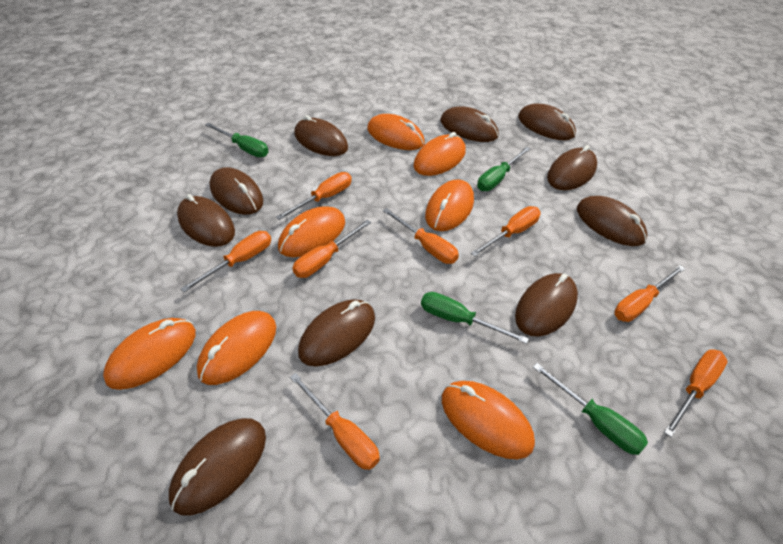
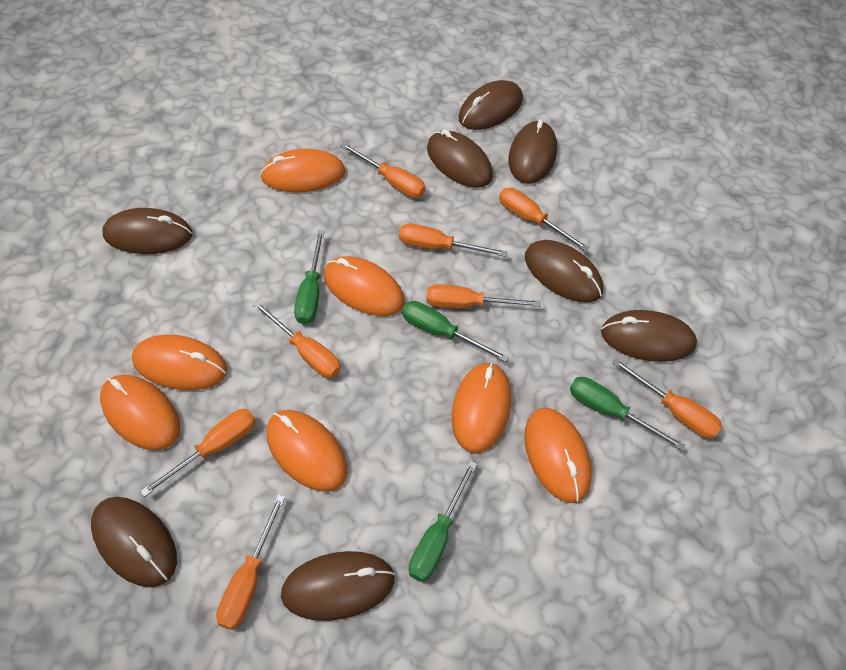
brown mouse: [169,418,266,516] [177,194,235,247] [209,167,263,215] [294,115,348,156] [298,299,375,366] [440,107,499,142] [515,273,578,337] [518,104,576,140] [547,145,597,190] [577,196,647,246] = 10 -> [91,497,177,587] [103,208,192,254] [281,551,395,621] [427,129,493,188] [458,80,523,130] [509,120,557,184] [525,240,603,303] [601,310,697,362] = 8

